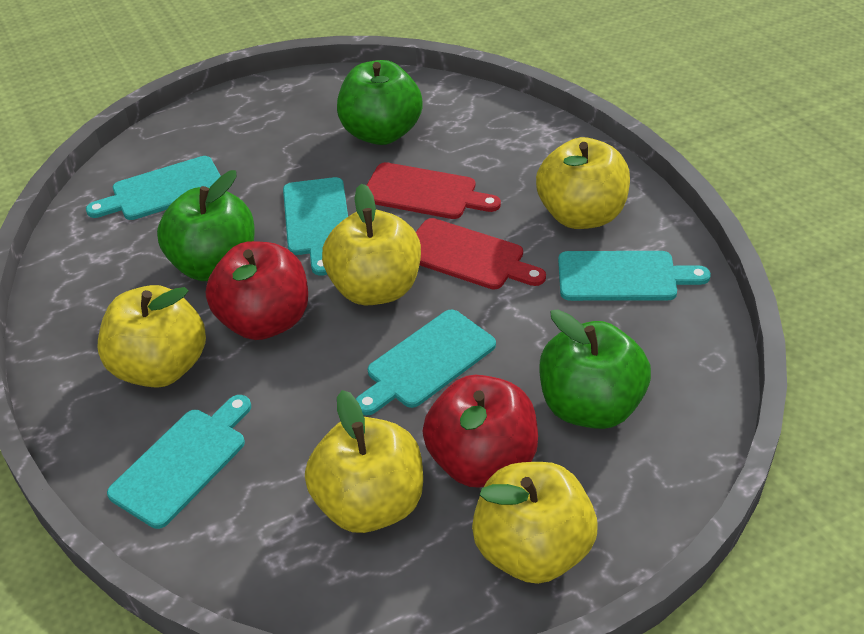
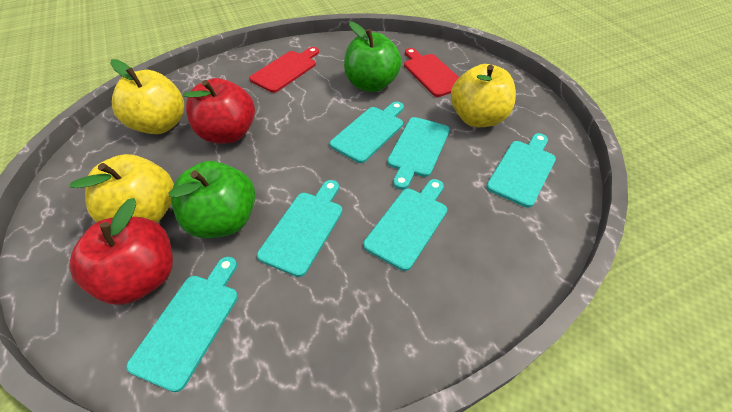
green apple: [157,170,255,281] [337,60,423,145] [539,309,651,429] = 3 -> [168,161,255,238] [344,22,402,92] = 2
turquoise cutting board: [86,156,221,220] [107,395,251,529] [283,177,348,276] [356,309,496,416] [558,251,711,301] = 5 -> [126,257,238,392] [257,180,342,277] [330,102,404,163] [363,179,447,271] [387,117,450,190] [486,133,556,208] = 6
yellow apple: [98,285,206,388] [305,390,423,533] [322,183,421,305] [472,462,598,584] [536,137,630,229] = 5 -> [70,154,174,223] [110,59,184,134] [451,64,516,127] = 3

